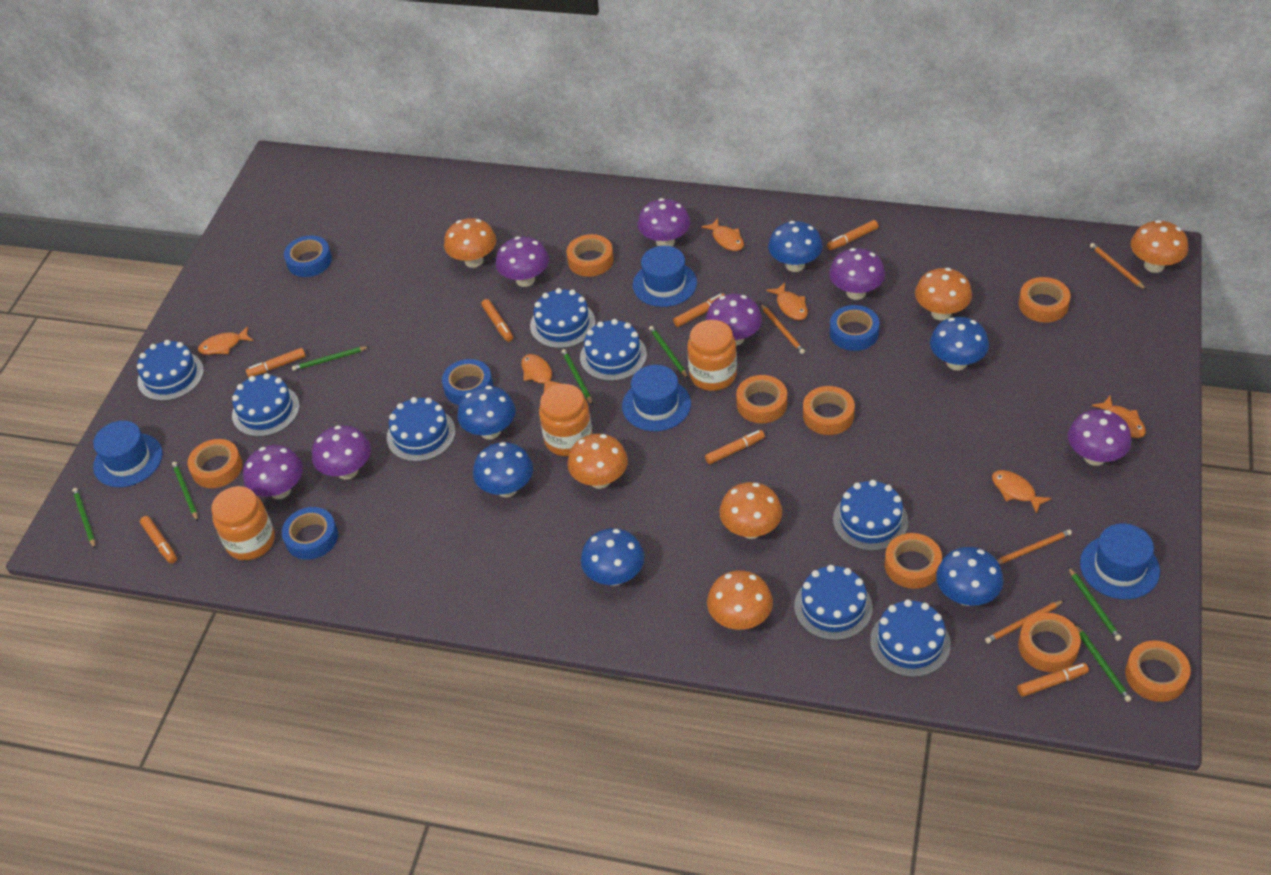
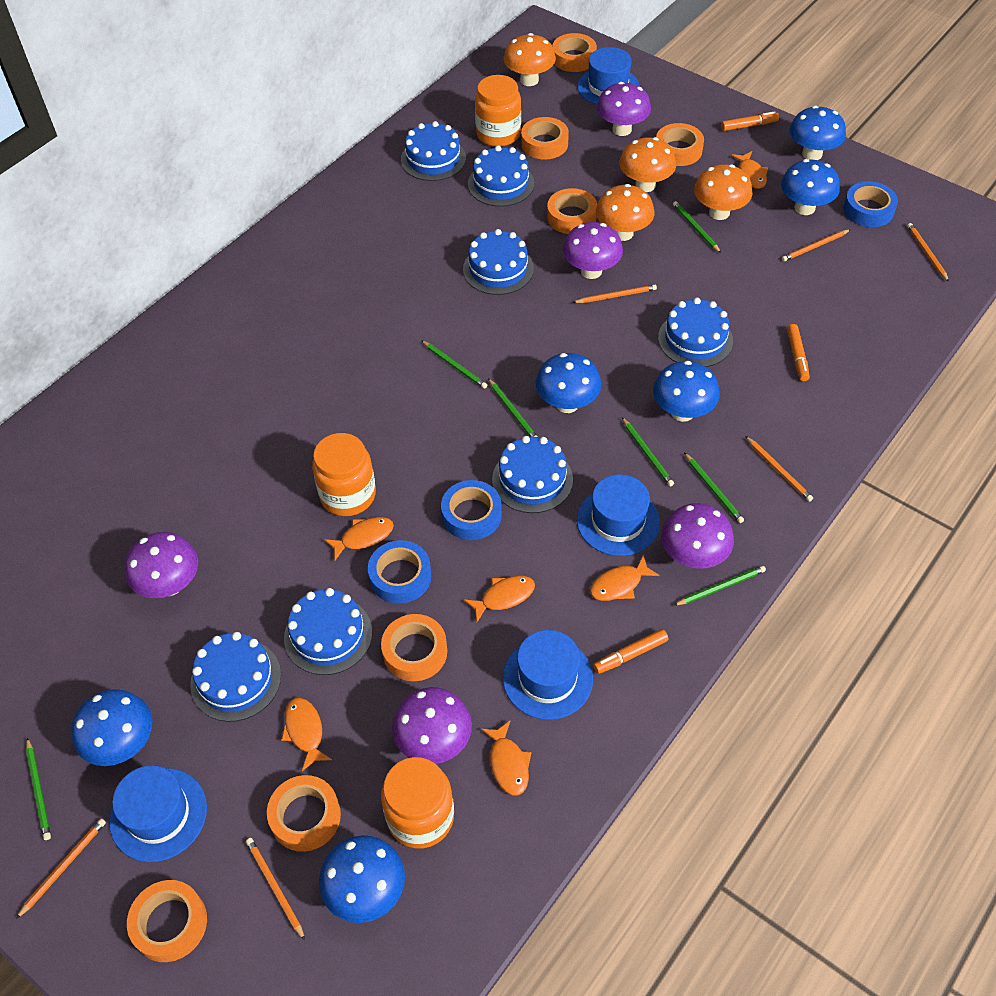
blue cake: [137,340,204,401] [232,373,300,437] [387,397,456,462] [530,288,596,348] [580,319,647,381] [794,565,873,640] [833,480,908,551] [870,599,951,677] = 8 -> [190,632,281,722] [284,588,372,675] [401,121,466,181] [463,229,534,295] [468,145,534,207] [492,436,573,513] [658,298,733,367] = 7
blue tape: [282,507,338,560] [284,236,332,277] [442,359,493,405] [830,305,879,351] = 4 -> [368,540,432,604] [441,480,502,540] [843,181,898,227] = 3
orange marker: [140,516,177,563] [246,348,306,377] [481,299,513,342] [673,294,725,327] [705,430,765,464] [827,220,879,250] [1017,663,1089,697] = 7 -> [593,629,668,674] [721,111,779,131] [787,324,810,381] = 3
orange mushroom: [444,218,496,268] [568,434,628,489] [707,571,773,630] [719,482,782,539] [915,268,972,320] [1131,220,1188,273] = 6 -> [504,33,556,86] [596,184,654,241] [619,137,676,192] [694,164,753,220] = 4
orange pencil: [760,304,805,354] [985,600,1064,644] [997,530,1072,564] [1090,243,1146,290] = 4 -> [16,819,106,919] [246,838,305,940] [572,285,657,303] [745,436,813,502] [782,229,851,261] [907,223,949,282] = 6
orange tape: [188,439,242,488] [567,234,614,277] [736,375,787,423] [803,386,855,435] [885,533,942,589] [1018,613,1081,672] [1019,277,1071,322] [1125,640,1191,702] = 8 -> [127,880,207,962] [267,775,341,852] [381,614,447,681] [521,117,569,160] [547,188,597,234] [552,33,597,72] [656,123,704,166] = 7
purple mushroom: [243,445,303,499] [312,425,371,480] [496,236,549,287] [638,198,690,246] [706,294,762,346] [829,248,885,300] [1068,409,1132,466] = 7 -> [125,532,198,598] [392,687,472,764] [563,222,623,279] [597,82,651,136] [661,503,734,569] = 5

